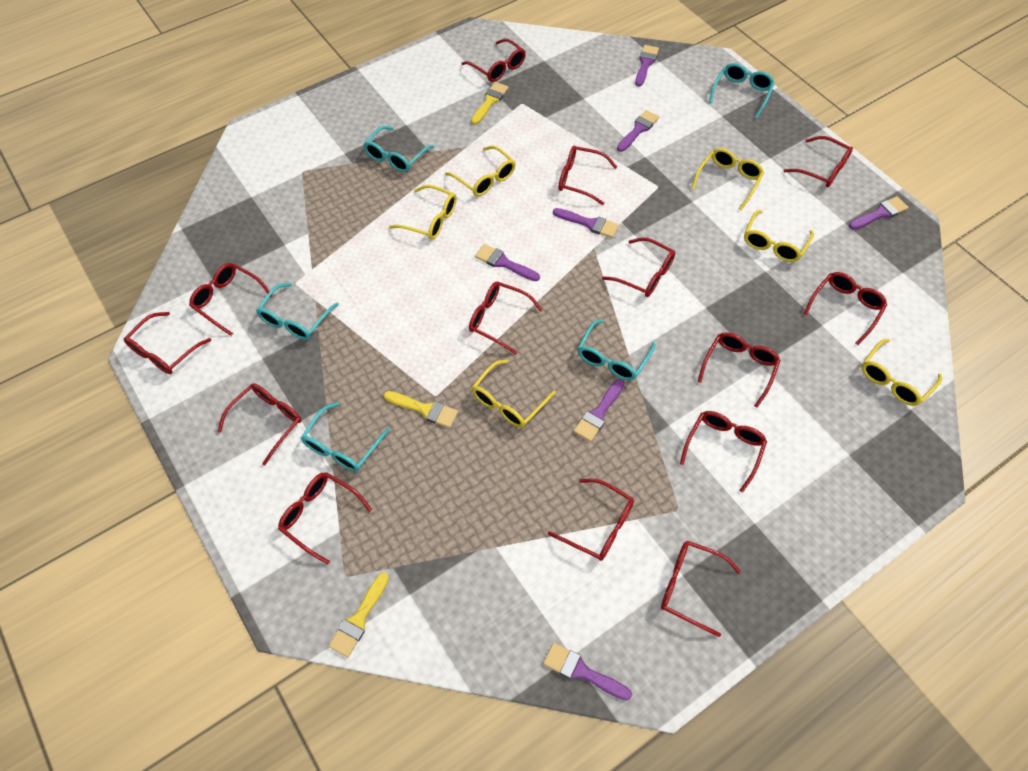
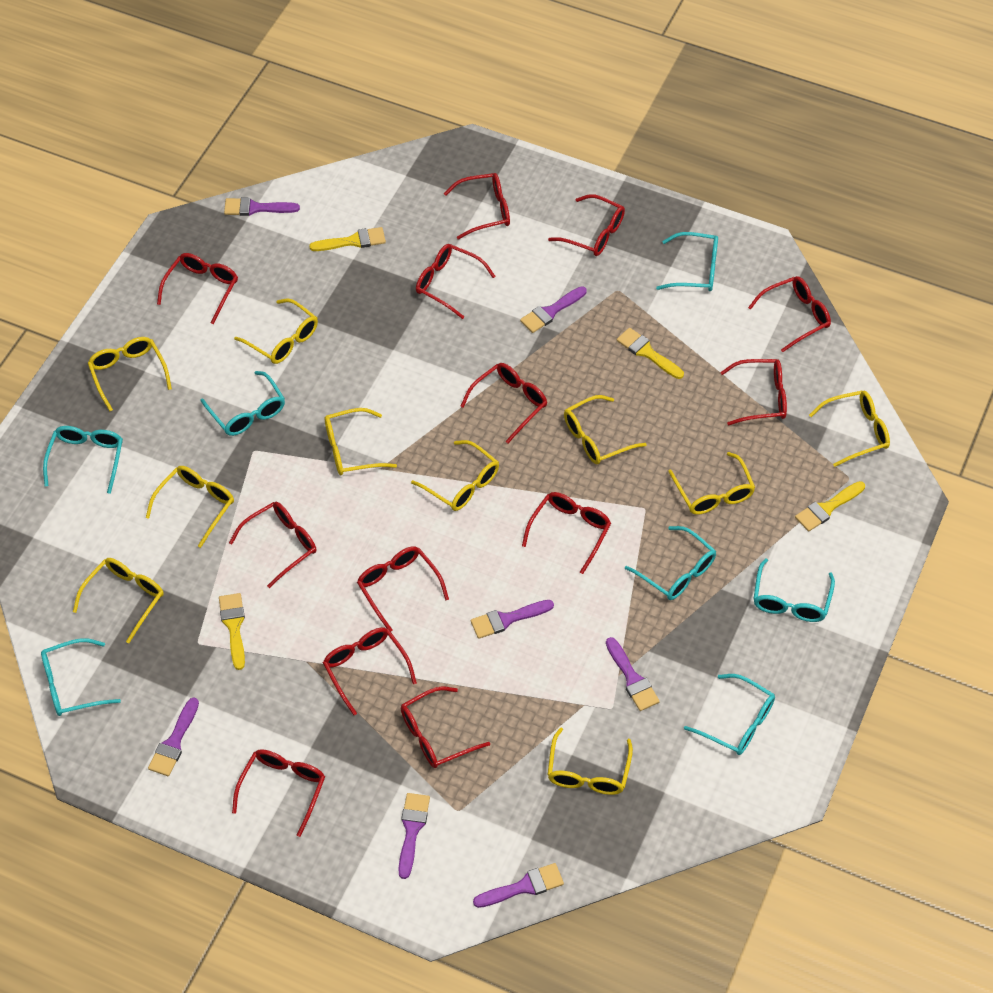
red glasses: [124,312,211,374] [189,263,273,336] [218,383,302,465] [278,472,372,564] [461,38,526,82] [469,282,543,354] [548,479,634,561] [558,146,617,205] [602,237,675,297] [661,541,741,637] [680,411,767,493] [698,332,781,408] [784,136,853,187] [803,272,887,345] = 14 -> [157,253,238,324] [229,502,316,588] [232,749,325,837] [323,628,417,715] [357,547,449,631] [401,686,490,768] [416,244,496,319] [444,173,510,239] [460,363,547,443] [522,492,611,574] [548,194,625,256] [720,359,787,425] [748,276,831,352] = 13
turquoise glasses: [256,283,339,340] [301,402,390,472] [363,126,434,172] [578,319,656,380] [709,63,775,119] = 5 -> [41,638,121,716] [43,426,123,494] [201,371,285,436] [625,526,716,600] [656,232,718,291] [684,674,775,755] [753,558,835,622] = 7
yellow brush: [329,573,389,657] [384,391,458,428] [471,82,509,125] = 3 -> [219,593,245,670] [309,227,386,251] [617,328,684,379] [795,481,865,532] = 4
yellow glasses: [389,185,457,240] [445,145,516,196] [472,360,556,428] [691,148,764,210] [744,210,814,262] [862,339,942,406] = 6 -> [73,558,164,643] [88,337,172,411] [146,466,234,548] [234,298,318,364] [325,408,397,475] [411,440,499,511] [548,727,633,795] [564,395,647,464] [668,452,755,515] [809,390,890,467] = 10

